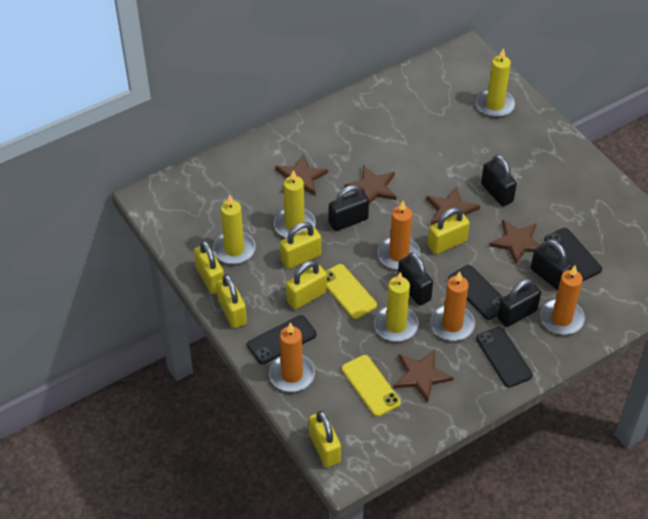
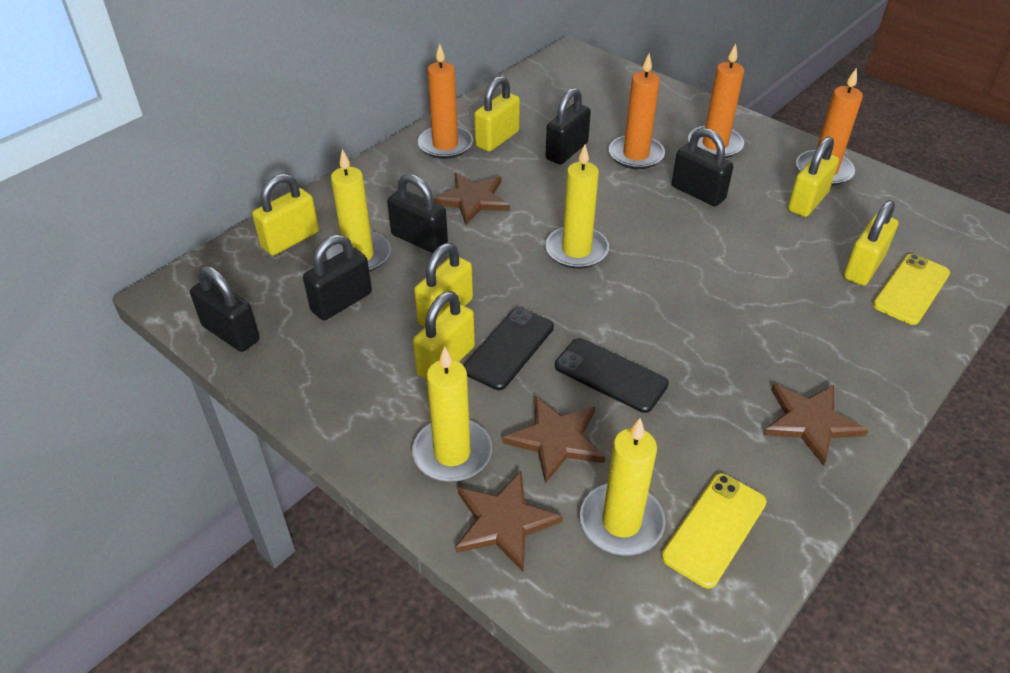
black phone: [247,315,317,364] [448,265,503,320] [476,327,533,387] [544,228,602,281] = 4 -> [463,308,554,390] [555,338,669,413] = 2
brown star: [275,154,328,195] [344,165,396,204] [394,350,454,402] [426,187,480,225] [489,219,540,264] = 5 -> [433,173,510,225] [455,471,563,572] [503,396,605,484] [764,384,869,466] = 4

